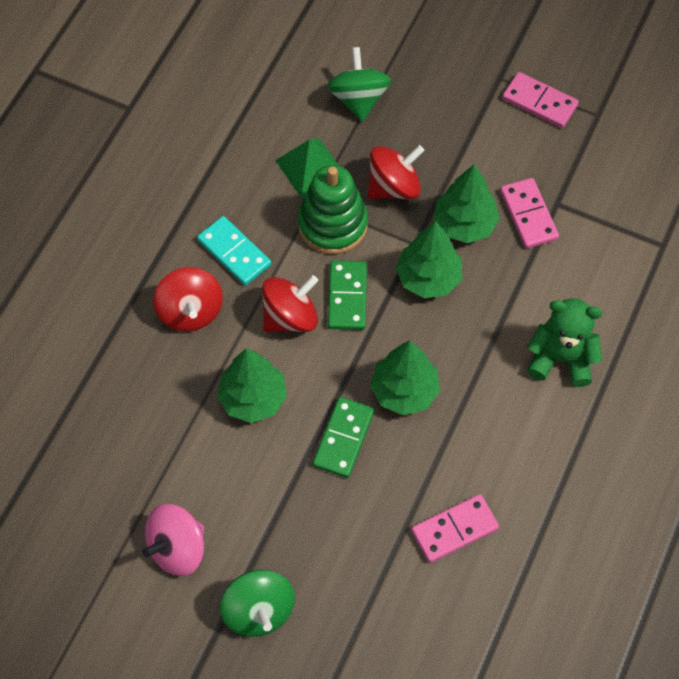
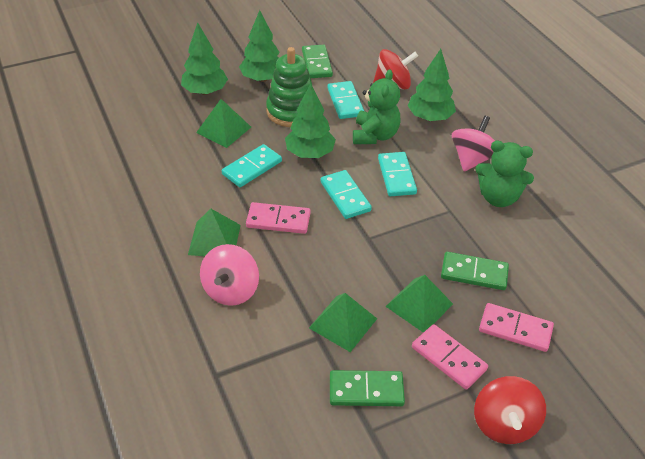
green domino: [313,397,374,478] [328,260,367,330] = 2 -> [302,45,333,78] [330,370,405,406] [441,252,509,290] = 3
green pyramid: [275,138,339,198] = 1 -> [188,209,241,256] [196,99,251,148] [309,293,377,352] [385,275,453,333] = 4
green spinning top: [220,569,295,637] [327,47,391,122] = 2 -> none = 0
green teddy bear: [527,298,602,387] = 1 -> [353,69,400,144] [475,140,534,207] = 2
pink spinning top: [142,504,204,576] = 1 -> [200,244,259,306] [452,116,495,172] = 2
red spinning top: [153,267,223,332] [262,275,318,332] [368,145,424,199] = 3 -> [373,49,418,90] [474,376,546,444] = 2
turquoise domino: [197,216,271,285] = 1 -> [222,144,282,187] [321,170,372,219] [327,81,364,119] [378,152,417,196] = 4

